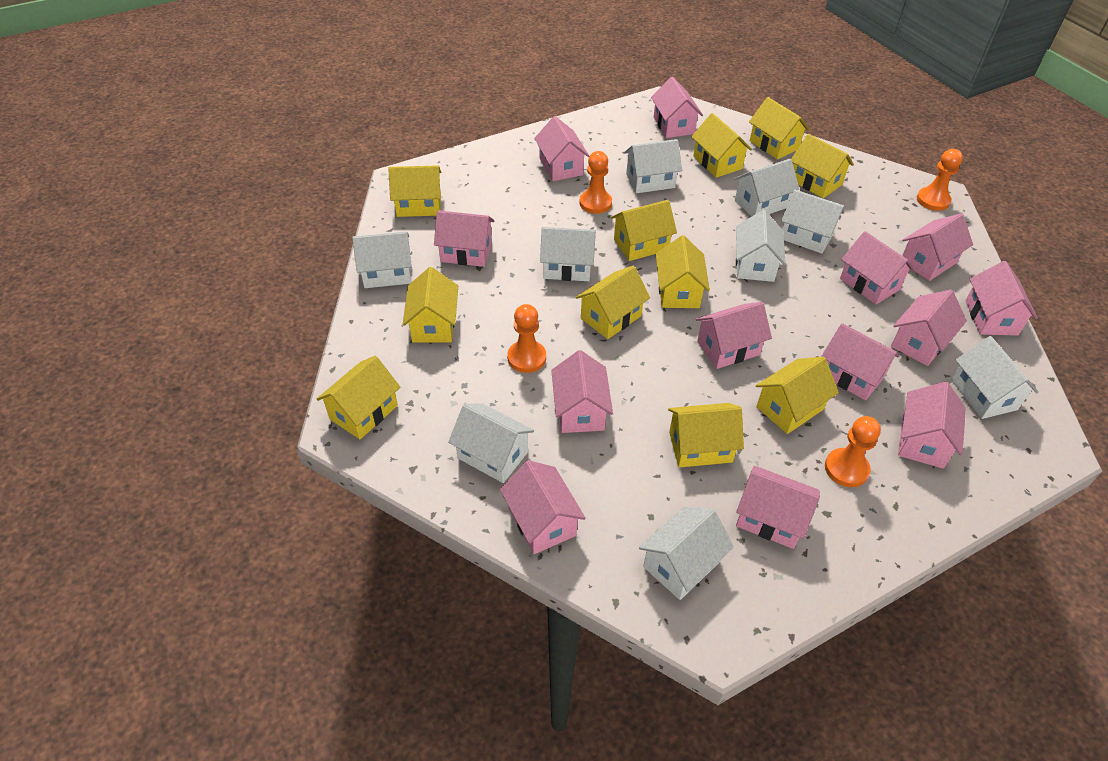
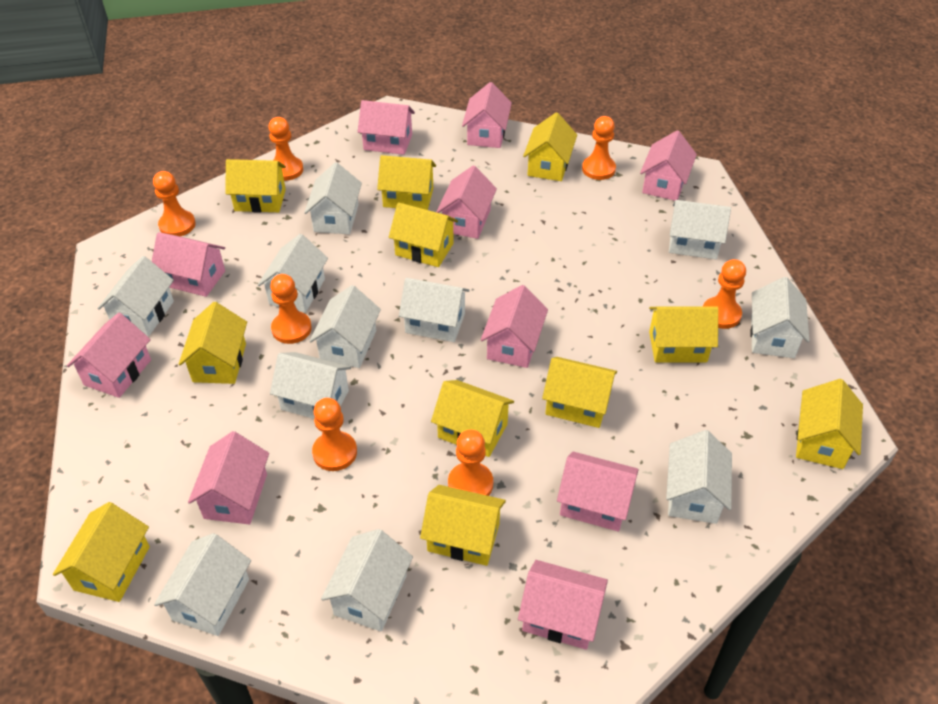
orange pawn: [507,304,546,373] [579,151,612,214] [825,416,881,487] [917,149,963,211] = 4 -> [153,171,196,236] [268,117,303,181] [270,274,312,344] [312,398,357,471] [448,430,493,496] [582,116,616,180] [703,259,746,329] = 7
pink house: [434,210,495,267] [500,460,586,554] [534,116,589,181] [551,350,613,433] [651,77,703,138] [696,302,772,369] [736,466,820,549] [821,323,900,400] [840,231,915,305] [891,290,967,366] [898,382,966,469] [902,214,973,281] [965,261,1038,336] = 13 -> [67,313,151,398] [152,232,225,297] [188,431,269,524] [358,100,415,155] [436,165,497,239] [462,82,512,148] [481,285,548,368] [518,560,608,650] [557,451,639,532] [640,130,697,201] = 10
white house: [352,231,412,288] [448,404,534,483] [540,227,596,281] [624,139,682,193] [639,506,734,600] [734,159,800,216] [736,210,786,282] [781,190,844,254] [952,336,1039,419] = 9 -> [97,256,174,336] [154,533,251,636] [258,234,328,313] [270,352,351,419] [304,162,362,234] [309,285,381,368] [321,529,413,632] [399,278,470,342] [666,430,732,524] [669,200,731,259] [750,277,809,358] = 11

